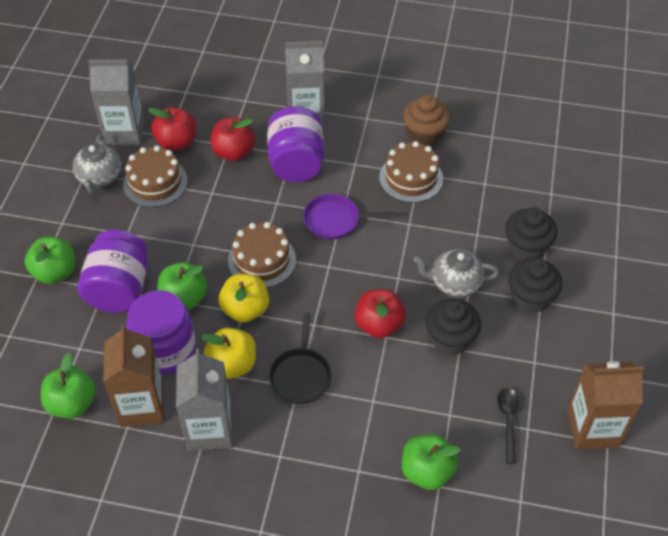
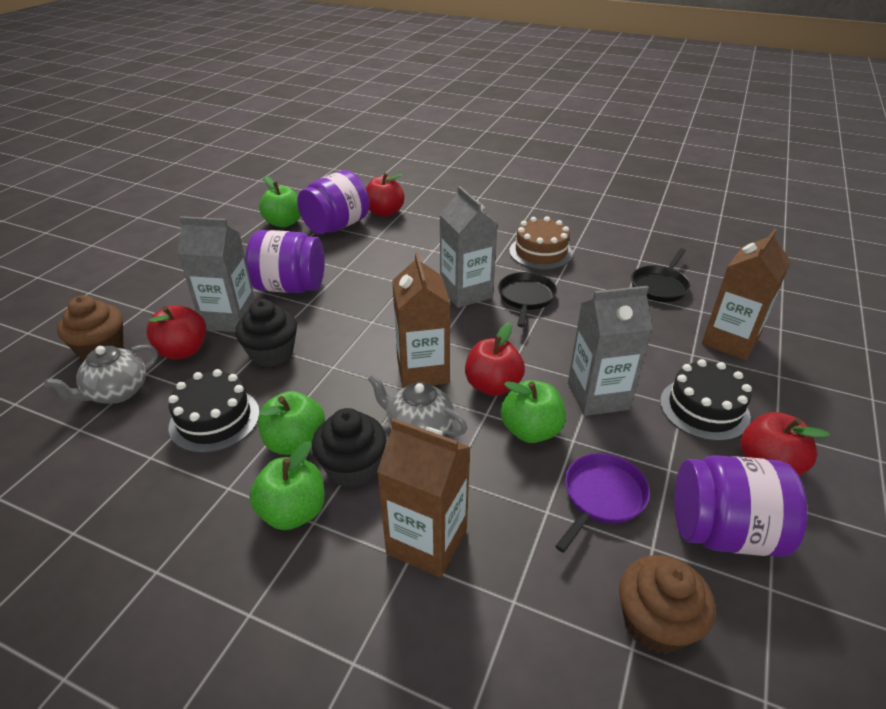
black cake: none = 0 -> [168,369,259,453] [660,359,752,441] = 2
black cupcake: [425,299,481,355] [505,208,557,260] [508,258,563,313] = 3 -> [235,299,297,367] [312,408,386,488] = 2
black pan: [269,312,332,404] = 1 -> [498,272,557,327] [631,248,691,302] = 2
black spoon: [497,388,520,464] = 1 -> none = 0
brown cake: [123,145,188,207] [228,222,296,288] [379,141,443,203] = 3 -> [510,216,573,270] = 1
brown carton: [103,325,164,427] [567,361,644,450] = 2 -> [377,418,471,578] [392,252,450,388] [702,228,791,361] = 3
brown cupcake: [403,95,451,146] = 1 -> [57,295,124,360] [619,555,715,654] = 2
red apple: [148,107,196,151] [211,117,255,161] [355,289,406,338] = 3 -> [146,305,206,359] [366,173,404,217] [465,322,525,396] [740,412,830,475] = 4
yellow apple: [201,328,256,379] [218,274,269,322] = 2 -> none = 0

